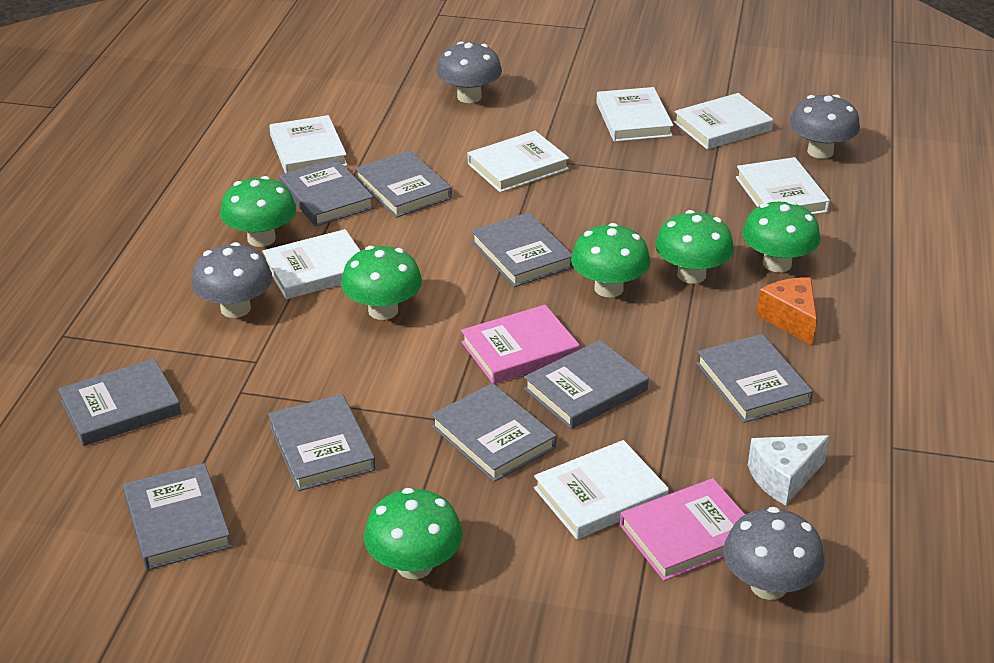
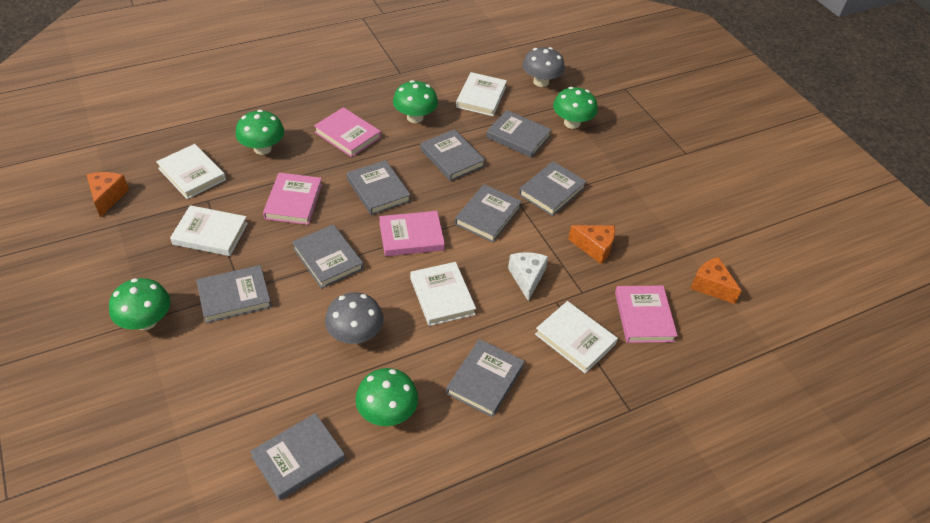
green mushroom: [220,176,296,247] [341,246,422,320] [364,488,463,579] [571,223,650,297] [655,210,734,284] [742,201,820,272] = 6 -> [109,278,170,330] [235,110,284,155] [355,368,418,426] [393,80,438,123] [553,87,598,129] = 5
grey mushroom: [191,242,272,318] [436,41,502,103] [723,507,825,600] [789,94,860,159] = 4 -> [325,292,383,344] [523,47,565,87] = 2
orange cheese: [756,278,817,346] = 1 -> [86,172,129,217] [568,225,615,264] [690,257,741,304] = 3
pink book: [461,305,579,384] [620,478,745,581] = 2 -> [263,172,322,225] [314,107,381,157] [379,211,445,256] [615,286,678,343] = 4
white book: [262,229,360,299] [269,115,347,173] [468,131,569,192] [534,440,669,539] [596,87,673,142] [674,93,773,149] [736,157,830,215] = 7 -> [156,144,226,199] [170,205,248,256] [410,262,476,326] [456,72,507,116] [535,301,618,374] = 5

